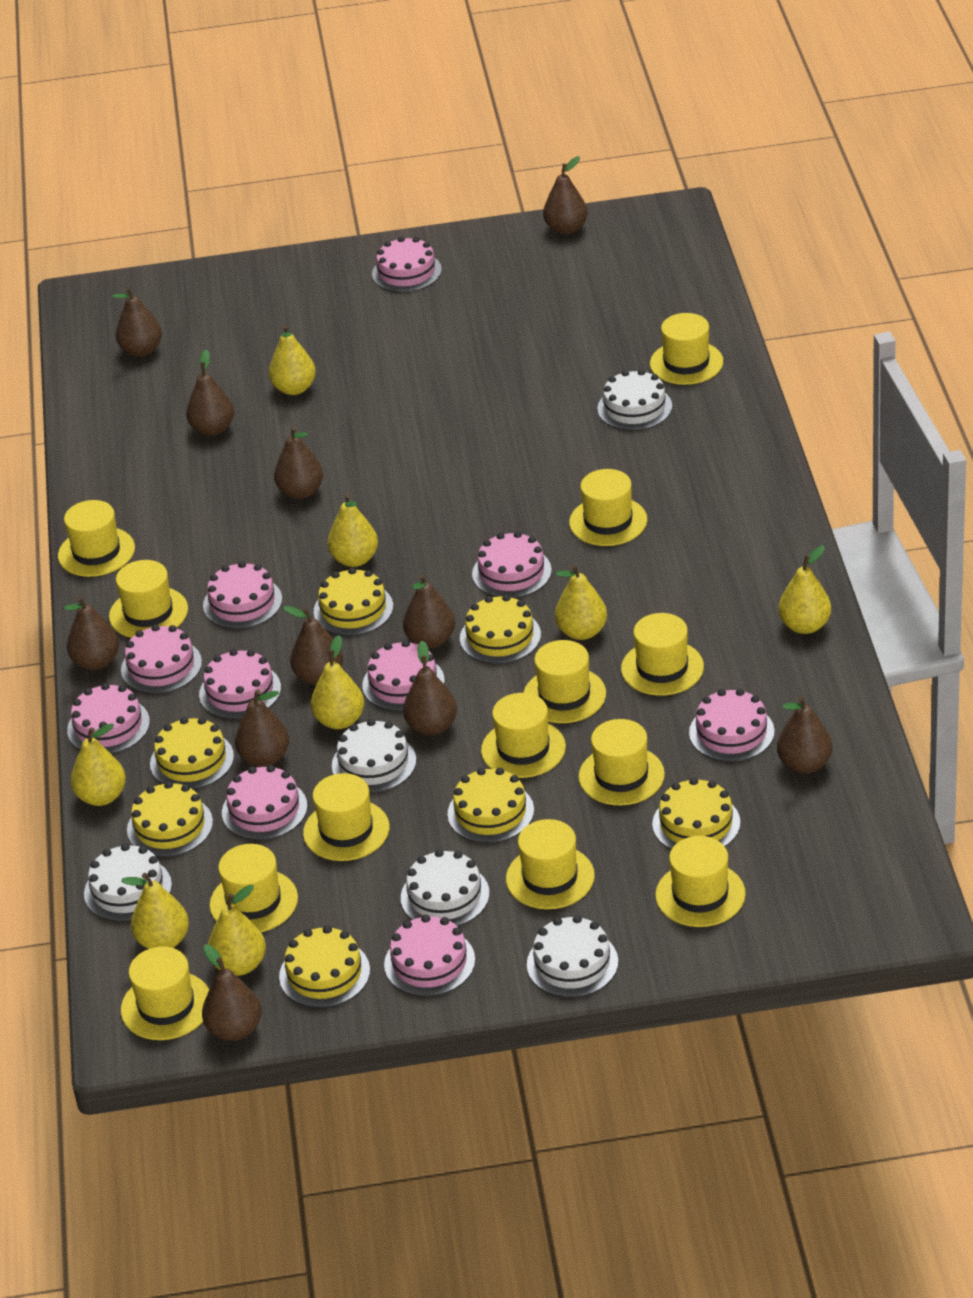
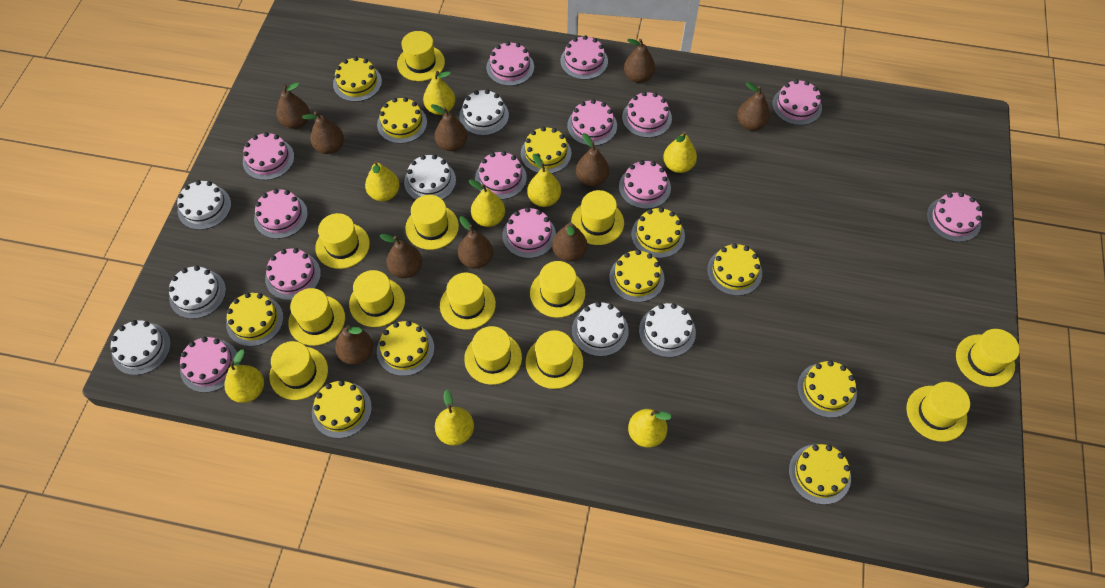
brown pear: [64,596,119,670] [112,287,162,357] [186,350,234,436] [202,944,262,1041] [235,690,289,767] [274,427,323,499] [283,606,343,685] [403,574,455,648] [403,641,457,736] [543,156,588,235] [777,696,833,774] = 11 -> [276,83,310,129] [302,111,344,154] [335,325,373,365] [380,234,422,278] [431,104,468,151] [458,216,493,269] [552,222,587,262] [576,133,609,186] [624,39,655,83] [737,82,770,131] = 10
pink cake: [67,683,150,754] [121,624,202,694] [199,649,281,719] [203,561,282,629] [222,765,307,840] [362,640,445,711] [372,236,442,292] [384,914,475,996] [472,531,552,598] [689,689,775,762] = 10 -> [180,337,239,393] [243,132,294,180] [254,189,308,239] [265,248,321,300] [475,151,527,200] [486,42,534,86] [503,207,556,258] [560,35,608,80] [567,99,617,146] [619,160,671,209] [622,92,672,138] [772,79,822,125] [927,192,982,242] = 13
white cake: [84,843,172,922] [332,719,416,793] [401,849,490,926] [527,915,618,998] [597,369,672,431] = 5 -> [111,320,171,375] [168,266,226,319] [177,180,231,230] [404,155,456,200] [459,89,509,136] [572,302,629,357] [639,303,696,357] = 7
yellow cake: [127,781,213,857] [150,717,234,789] [279,925,370,1008] [314,568,393,636] [447,768,534,843] [460,595,541,664] [652,778,740,850] = 7 -> [226,293,283,346] [312,380,372,438] [333,57,382,102] [377,97,427,144] [377,321,434,376] [521,127,571,174] [609,250,664,302] [631,207,685,258] [707,243,762,296] [789,444,851,505] [797,361,857,418] = 11

